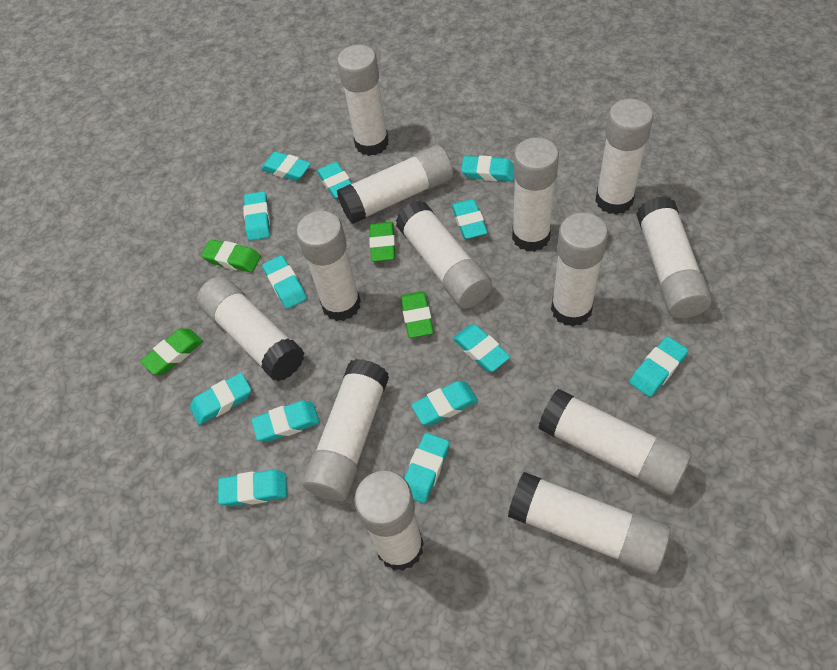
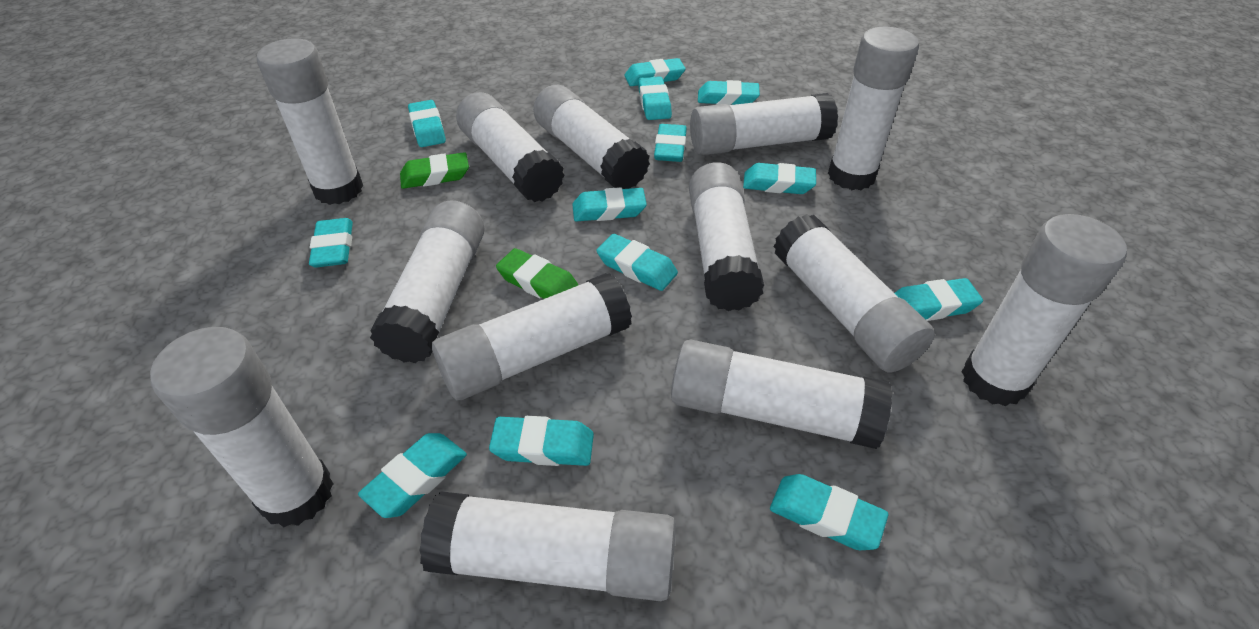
green eraser: [140,328,203,375] [201,239,261,273] [369,222,395,262] [401,291,434,338] = 4 -> [400,152,469,189] [496,248,578,299] = 2

